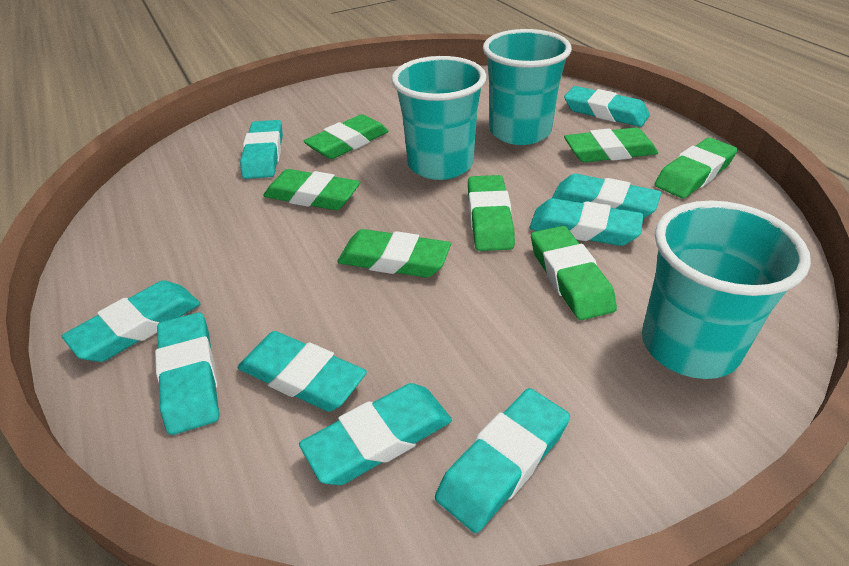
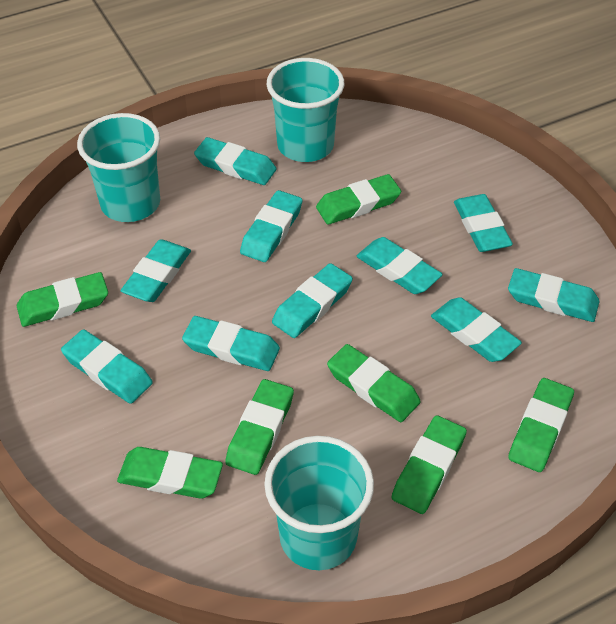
turquoise eraser: [62,280,201,362] [155,312,219,435] [238,331,367,412] [240,120,283,179] [299,383,452,485] [435,388,570,533] [529,198,644,246] [552,174,661,218] [564,86,650,127] = 9 -> [61,329,153,404] [121,239,191,302] [182,316,280,371] [194,137,276,185] [240,190,302,262] [272,263,353,338] [357,237,443,294] [431,297,522,362] [454,194,513,252] [508,268,599,322] = 10

